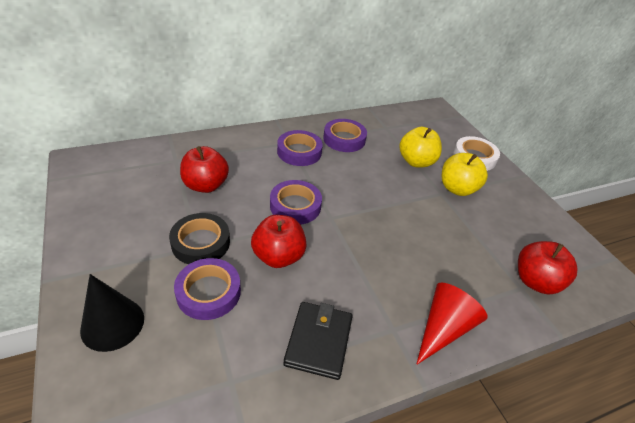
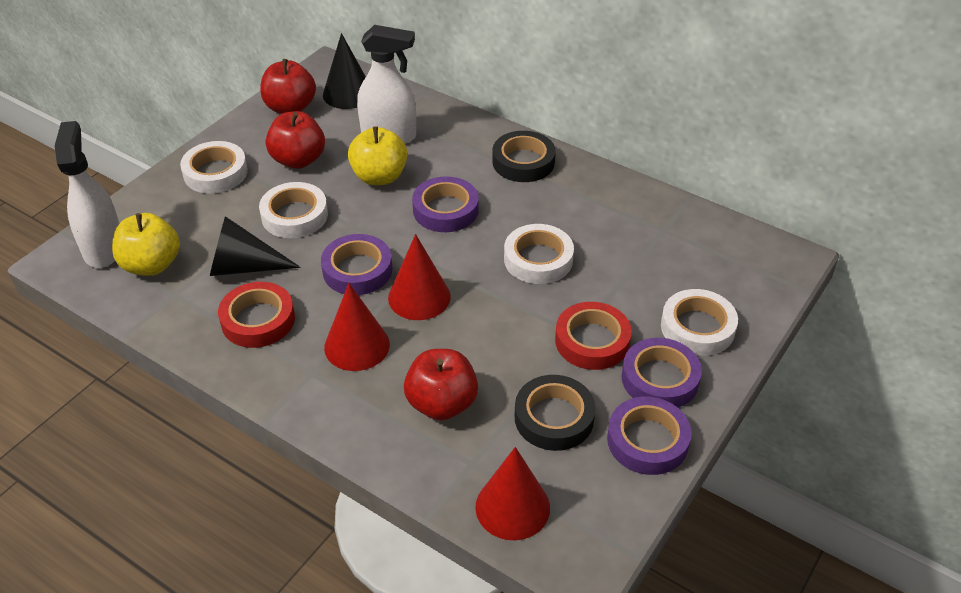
black cone: [80,274,144,352] = 1 -> [210,216,301,276] [323,33,366,109] = 2
black tape: [169,213,230,264] = 1 -> [492,131,556,182] [515,375,596,451] = 2
black wallet: [283,302,353,380] = 1 -> none = 0
red cone: [416,282,488,365] = 1 -> [324,283,390,371] [388,234,451,320] [475,447,550,540] = 3
red tape: none = 0 -> [218,282,295,348] [555,302,632,370] = 2
white spray bottle: none = 0 -> [55,121,119,268] [357,25,416,144] = 2
white tape: [453,136,500,171] = 1 -> [180,141,248,194] [259,182,328,238] [504,224,574,284] [661,289,738,356] = 4

